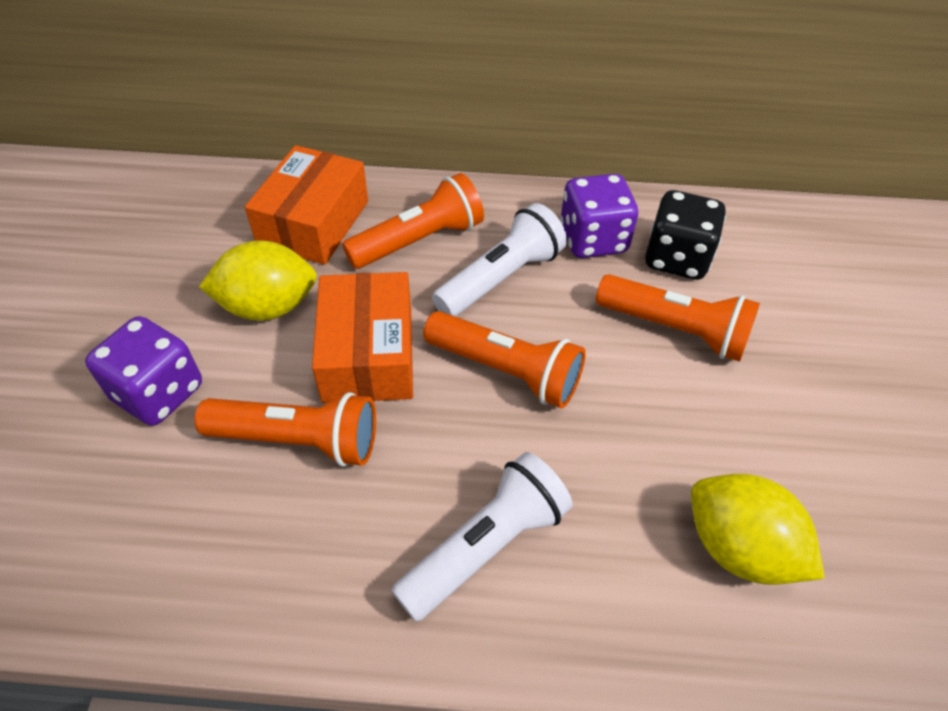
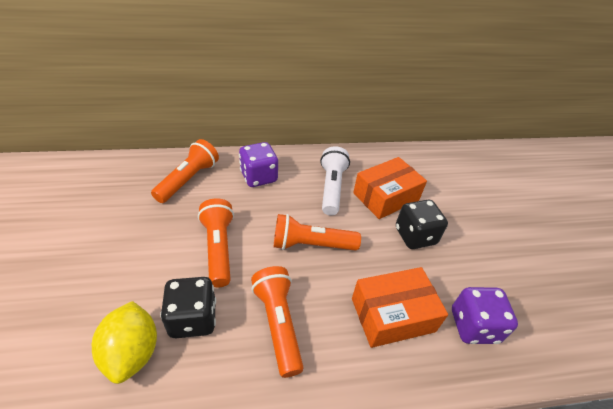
black dice: [645,190,726,280] = 1 -> [160,277,216,338] [396,200,448,249] = 2
white flashlight: [391,452,573,622] [432,203,567,317] = 2 -> [320,146,350,216] = 1
yellow lemon: [199,240,317,321] [691,474,825,585] = 2 -> [92,301,157,384] = 1

